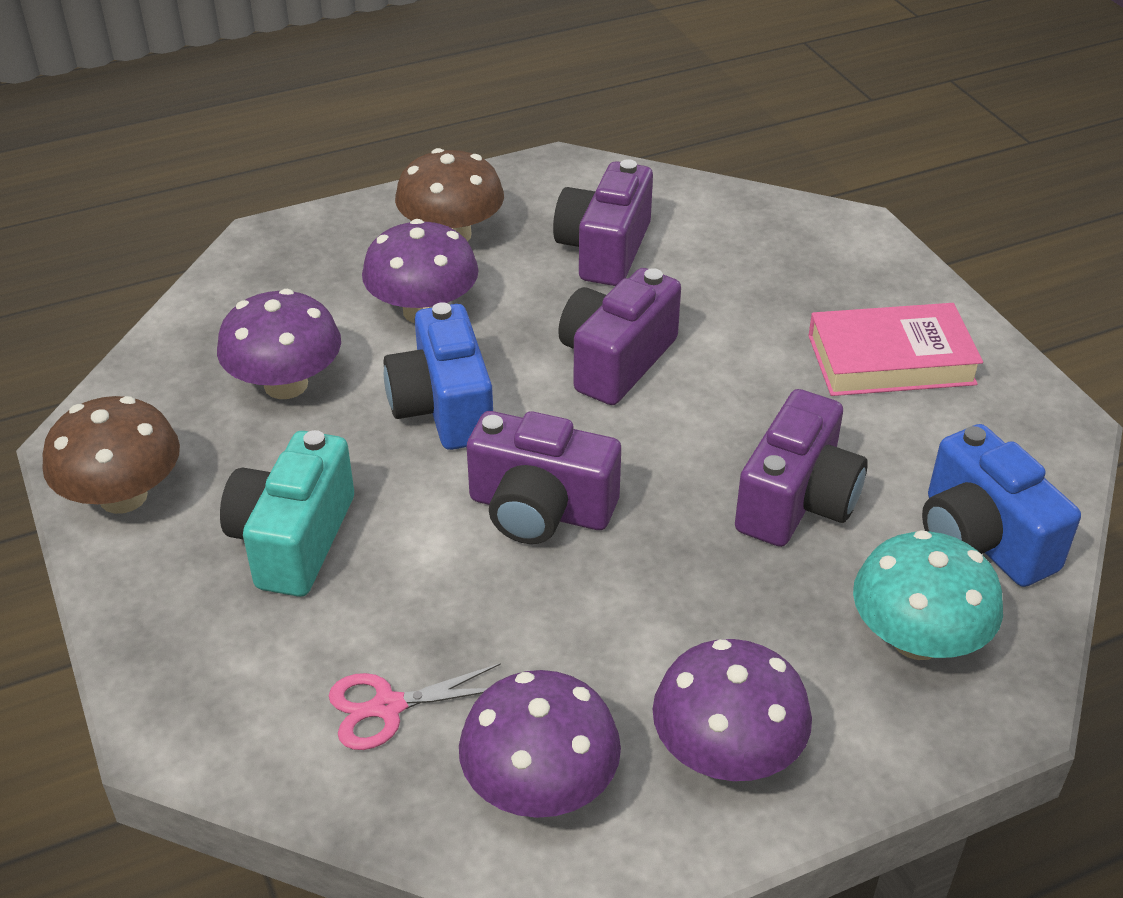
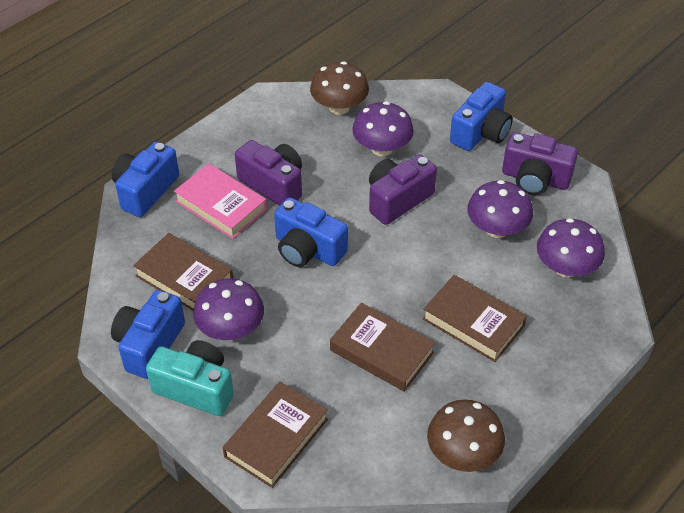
blue camera: [384,302,493,450] [922,424,1081,587] = 2 -> [111,290,185,379] [112,142,179,217] [274,197,348,267] [450,82,513,151] = 4
brown book: none = 0 -> [133,233,233,311] [223,381,328,488] [330,303,435,392] [423,275,527,362] = 4
pink scissors: [329,663,501,750] = 1 -> none = 0
purple camera: [467,411,621,544] [553,159,653,286] [558,268,681,405] [735,389,868,547] = 4 -> [235,140,302,206] [369,155,437,225] [502,132,578,195] = 3
turquoise mushroom: [853,530,1003,660] = 1 -> none = 0

